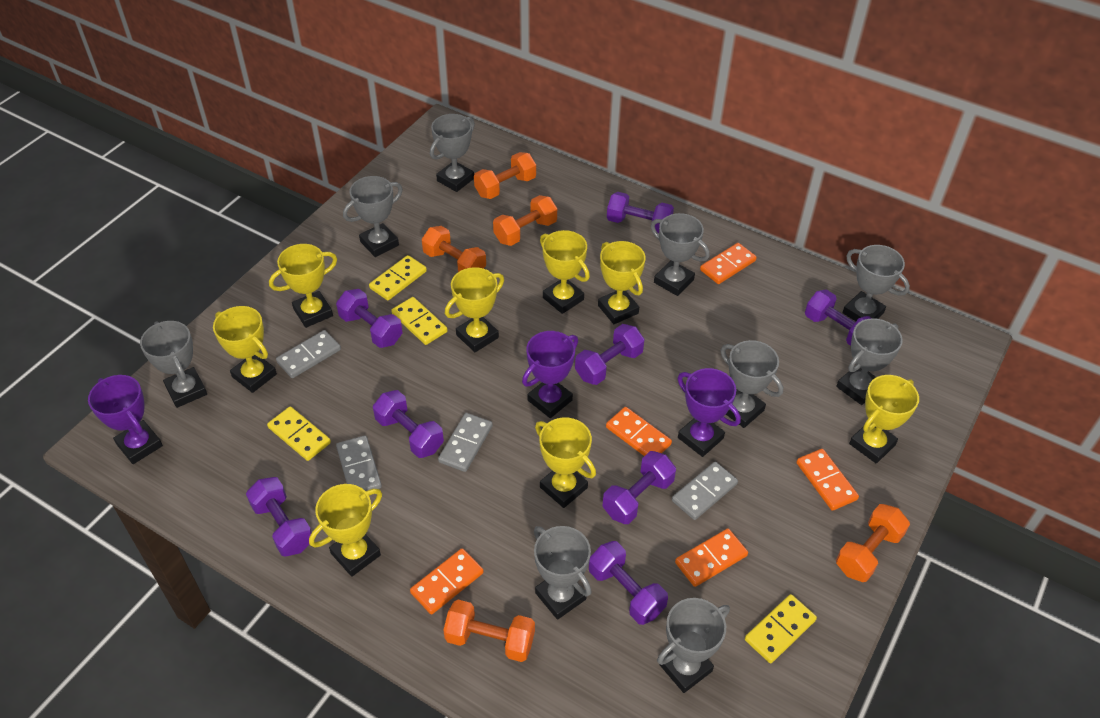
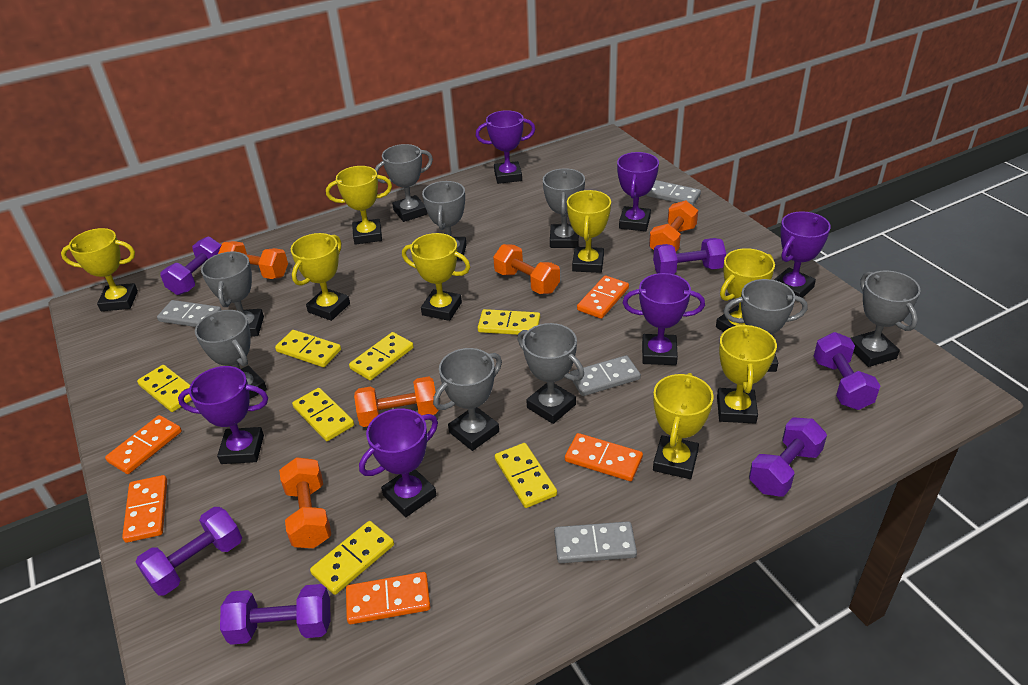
purple dumbbell: [246,477,312,557] [336,289,403,348] [373,390,444,458] [575,324,645,385] [589,541,668,625] [602,451,676,524] [607,192,674,233] [805,290,871,346] = 8 -> [136,507,242,595] [160,236,221,295] [220,584,330,645] [653,238,726,274] [749,417,827,497] [814,332,881,410] = 6
purple trophy: [88,375,163,464] [522,331,578,418] [678,368,741,457] = 3 -> [178,366,268,464] [359,408,438,517] [476,110,536,184] [617,152,659,231] [623,273,705,365] [774,211,831,298] = 6
yellow domino: [267,406,331,461] [369,255,427,300] [391,297,448,345] [745,594,817,663] = 4 -> [137,365,192,412] [275,330,341,367] [292,388,354,441] [310,521,394,595] [349,332,414,380] [478,309,540,335] [495,443,557,508] = 7

